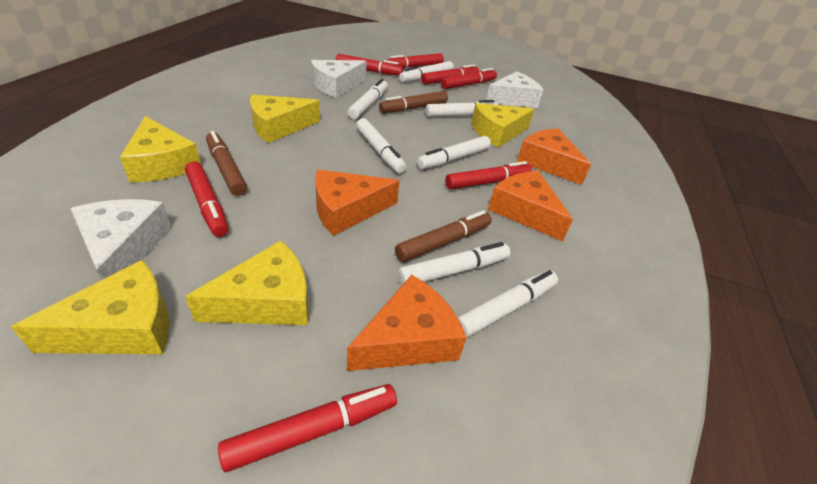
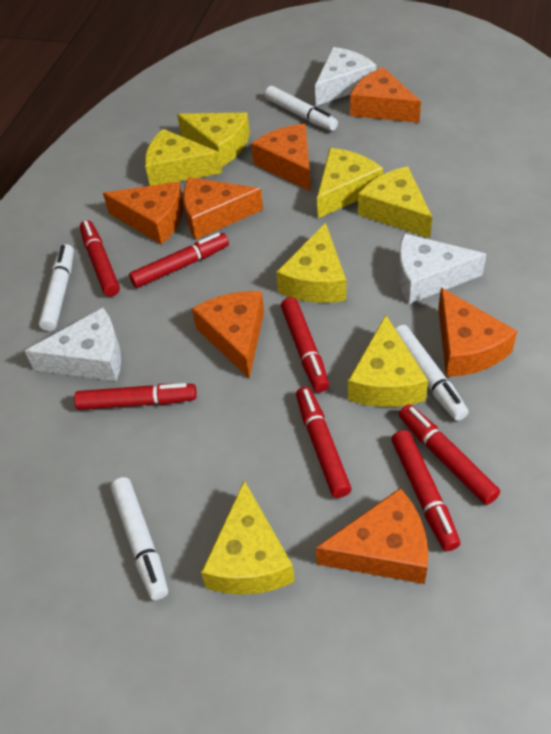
brown marker: [206,131,247,196] [379,91,448,113] [395,210,492,262] = 3 -> none = 0
orange cheese: [315,169,400,236] [347,275,467,371] [488,171,573,241] [517,129,591,185] = 4 -> [103,182,183,245] [183,177,263,240] [192,291,264,379] [251,124,311,191] [316,488,428,584] [350,67,421,123] [438,288,517,377] = 7
white marker: [348,79,388,119] [356,118,406,173] [398,242,510,285] [399,61,454,82] [417,136,491,169] [425,100,498,117] [457,270,558,338] = 7 -> [39,244,74,331] [111,477,168,600] [265,86,338,131] [395,325,469,421] = 4
yellow cheese: [11,260,169,354] [120,116,201,182] [185,241,308,325] [250,95,320,143] [471,103,534,148] = 5 -> [145,129,222,186] [177,112,250,167] [201,481,295,595] [276,223,346,303] [317,148,383,218] [348,315,428,407] [358,166,432,238] = 7

